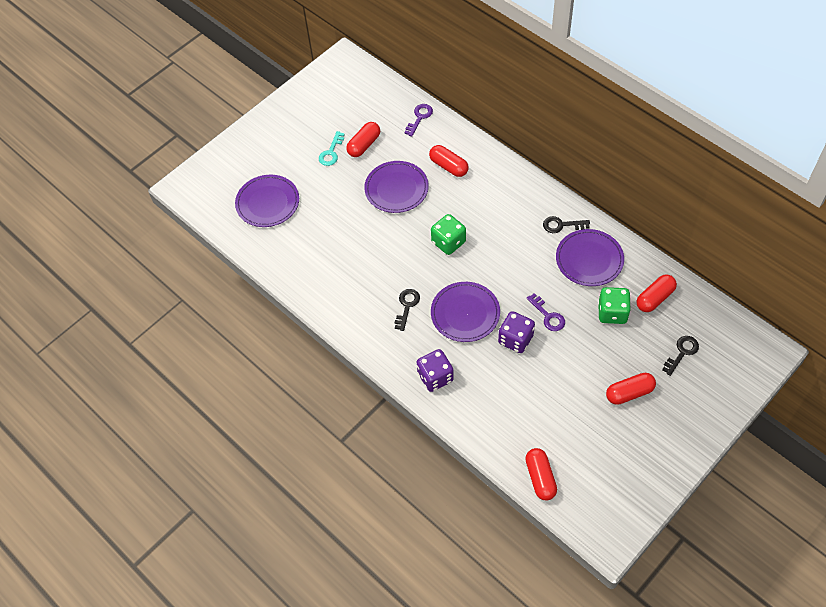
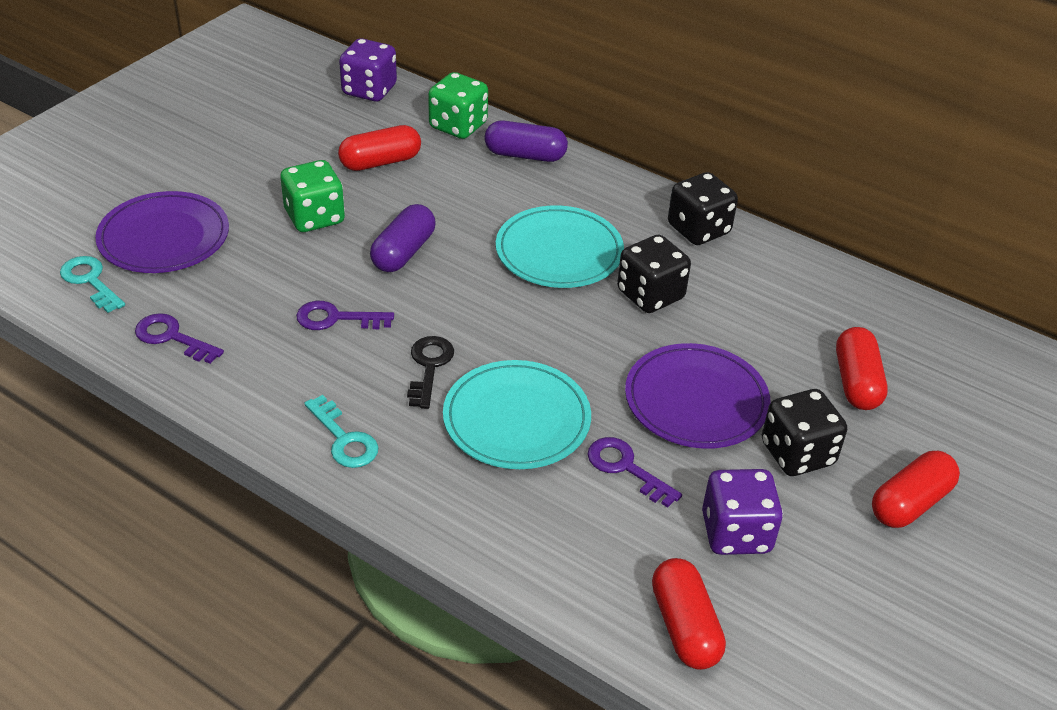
black dice: none = 0 -> [617,235,691,313] [668,172,738,245] [762,389,847,476] = 3
black key: [395,289,420,331] [543,216,590,233] [662,336,699,376] = 3 -> [407,336,454,409] = 1
purple capsule: none = 0 -> [370,204,436,272] [485,121,568,162] = 2
purple key: [405,104,433,136] [526,293,565,331] = 2 -> [135,313,224,364] [296,301,394,330] [587,437,682,508] = 3
purple plate: [235,175,299,227] [364,161,429,213] [431,282,500,342] [556,229,624,286] = 4 -> [95,191,229,273] [625,343,771,449] = 2
red capsule: [346,122,380,157] [429,145,469,177] [525,448,557,500] [606,373,656,405] [637,274,677,312] = 5 -> [338,125,421,171] [652,558,726,670] [836,327,888,410] [872,451,960,528] = 4
turquoise key: [319,131,345,166] = 1 -> [60,256,125,313] [304,395,378,468] = 2
turquoise plate: none = 0 -> [443,360,591,469] [496,205,624,288] = 2

